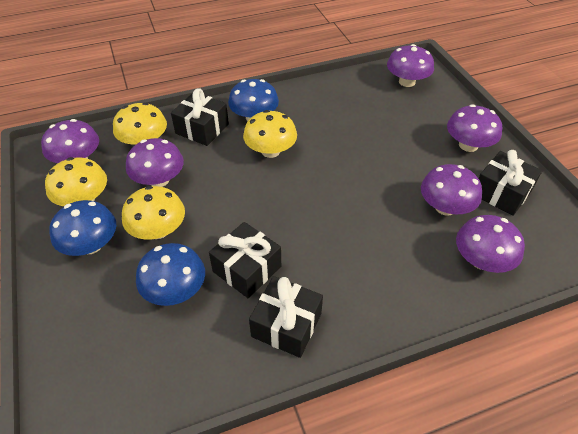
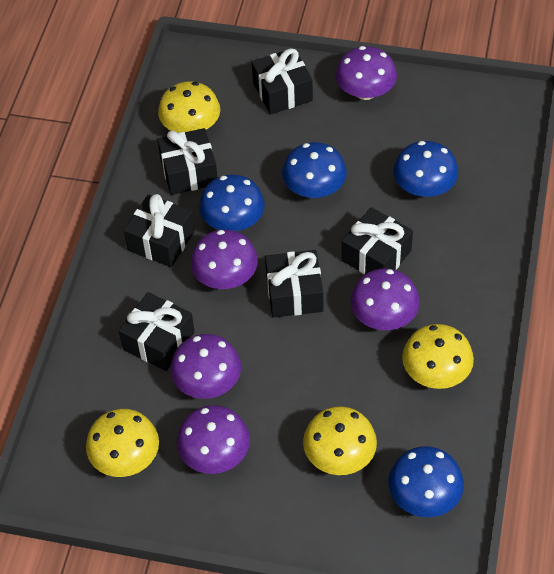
black gift: [171,88,229,146] [209,222,281,298] [249,276,323,358] [478,150,542,216] = 4 -> [119,292,195,371] [124,194,195,267] [157,128,218,195] [252,48,313,115] [265,250,324,318] [342,207,413,274] = 6
blue mushroom: [50,200,117,256] [136,243,205,306] [228,79,279,121] = 3 -> [199,175,265,231] [282,142,347,198] [389,446,464,517] [393,141,458,197] = 4
purple mushroom: [41,119,99,163] [126,138,184,187] [387,44,434,87] [421,164,482,216] [447,104,502,152] [456,215,525,273] = 6 -> [171,334,241,399] [177,405,250,474] [191,230,258,289] [336,46,397,100] [351,269,420,330] = 5

